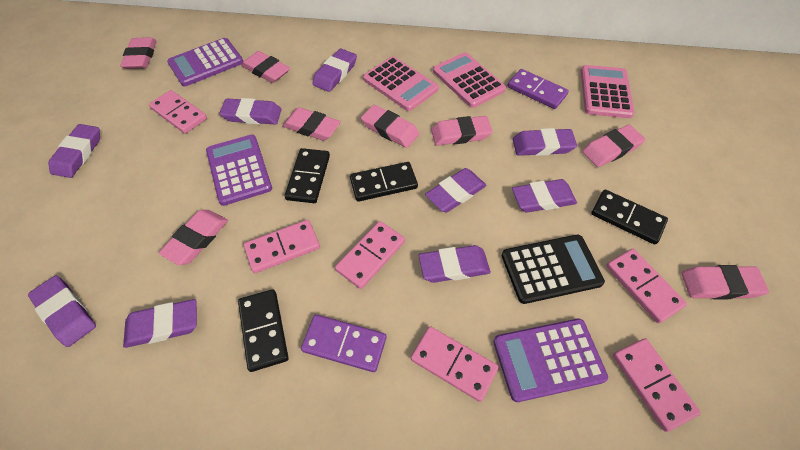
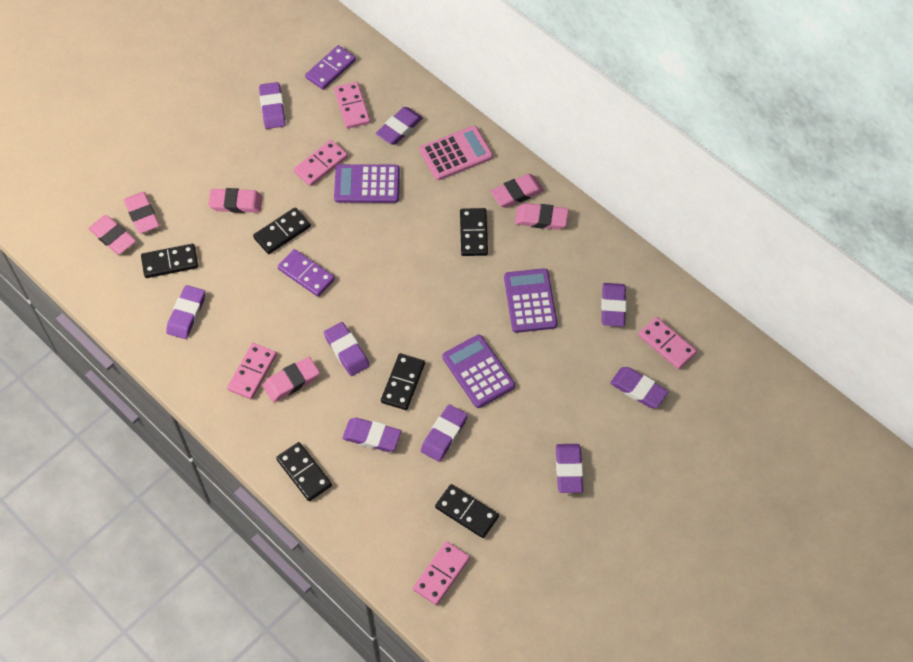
black calculator: [502,235,605,304] = 1 -> none = 0
black domino: [238,289,289,372] [285,148,330,203] [350,162,418,202] [591,189,668,244] = 4 -> [141,244,198,278] [253,207,311,254] [276,442,332,501] [381,353,425,410] [435,484,499,538] [460,208,488,256] = 6
pink calculator: [363,56,439,111] [433,52,506,108] [581,65,634,118] = 3 -> [420,126,493,180] = 1
pink domino: [149,90,207,134] [244,220,320,273] [335,221,405,289] [411,326,499,402] [606,249,687,323] [613,338,701,432] = 6 -> [227,343,277,400] [293,140,348,186] [334,82,370,129] [413,541,470,605] [638,317,697,370] = 5
pink eraser: [120,37,157,69] [159,210,228,265] [242,51,290,83] [283,107,341,141] [361,105,419,148] [431,116,493,146] [582,125,645,167] [681,265,769,299] = 8 -> [88,215,136,254] [124,192,160,234] [208,188,263,213] [263,357,320,402] [491,174,544,208] [515,203,569,230] = 6

